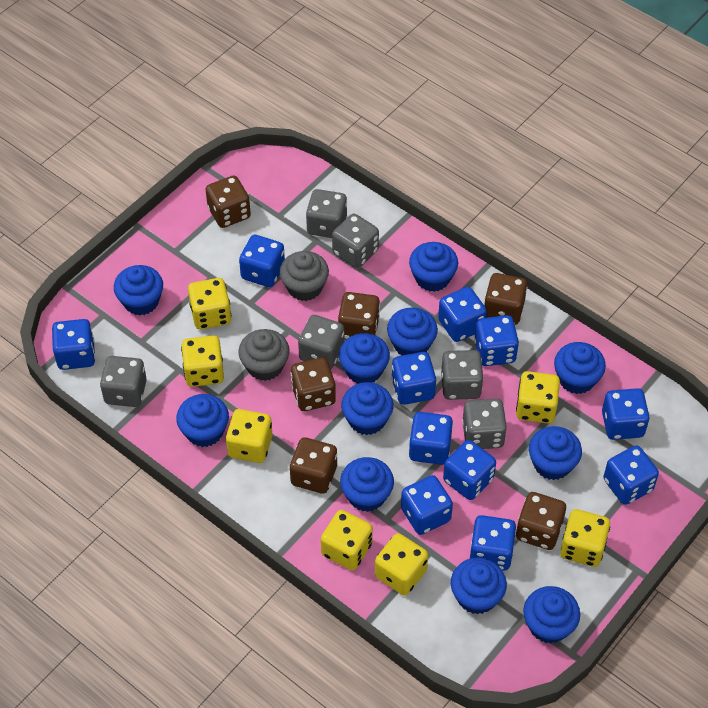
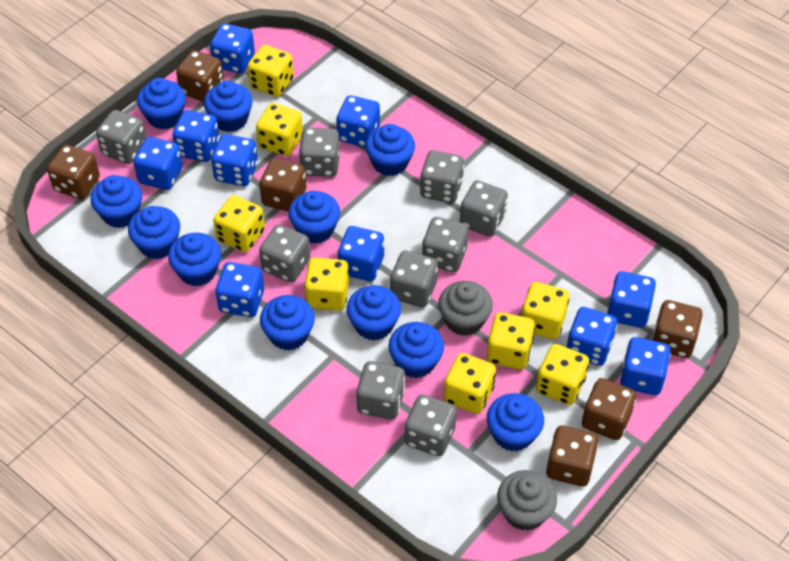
blue dice: [52,319,95,370] [239,235,285,287] [391,352,436,405] [401,475,453,535] [409,412,453,465] [438,287,487,342] [443,440,496,500] [470,515,516,571] [474,315,519,366] [602,388,650,440] [604,445,659,505] = 11 -> [133,137,183,190] [173,110,220,162] [210,23,255,74] [211,134,258,186] [215,262,264,317] [336,95,380,147] [338,226,384,281] [567,307,617,366] [607,271,656,328] [620,337,671,395] = 10
grey dice: [100,356,147,407] [298,315,345,369] [306,189,347,238] [332,214,379,268] [441,350,484,400] [462,398,507,449] = 6 -> [96,110,146,164] [259,225,310,282] [299,128,340,177] [356,361,405,420] [390,251,438,307] [405,395,457,456] [420,150,464,203] [422,217,468,272] [460,180,508,237] = 9
yellow dice: [181,336,224,387] [188,278,231,329] [226,409,273,463] [321,510,373,570] [375,533,428,595] [516,371,560,423] [560,509,610,567] = 7 -> [213,195,265,252] [247,45,294,97] [256,103,303,156] [304,258,349,311] [444,353,496,414] [487,312,535,370] [521,282,569,340] [536,344,589,405] = 8

